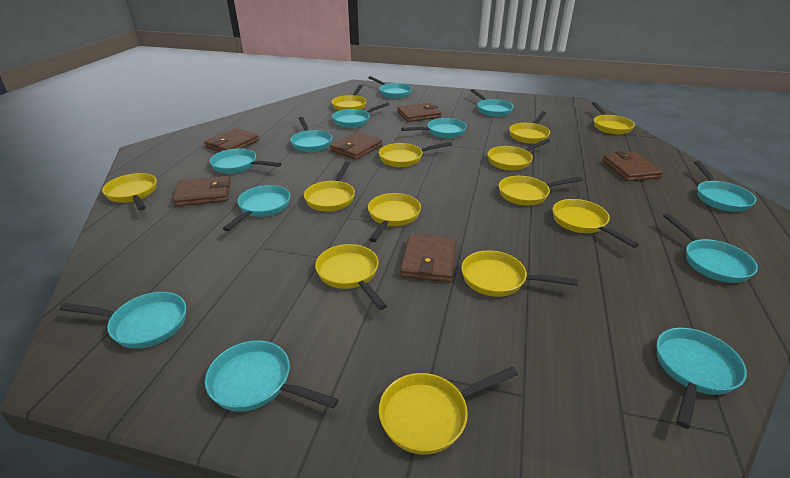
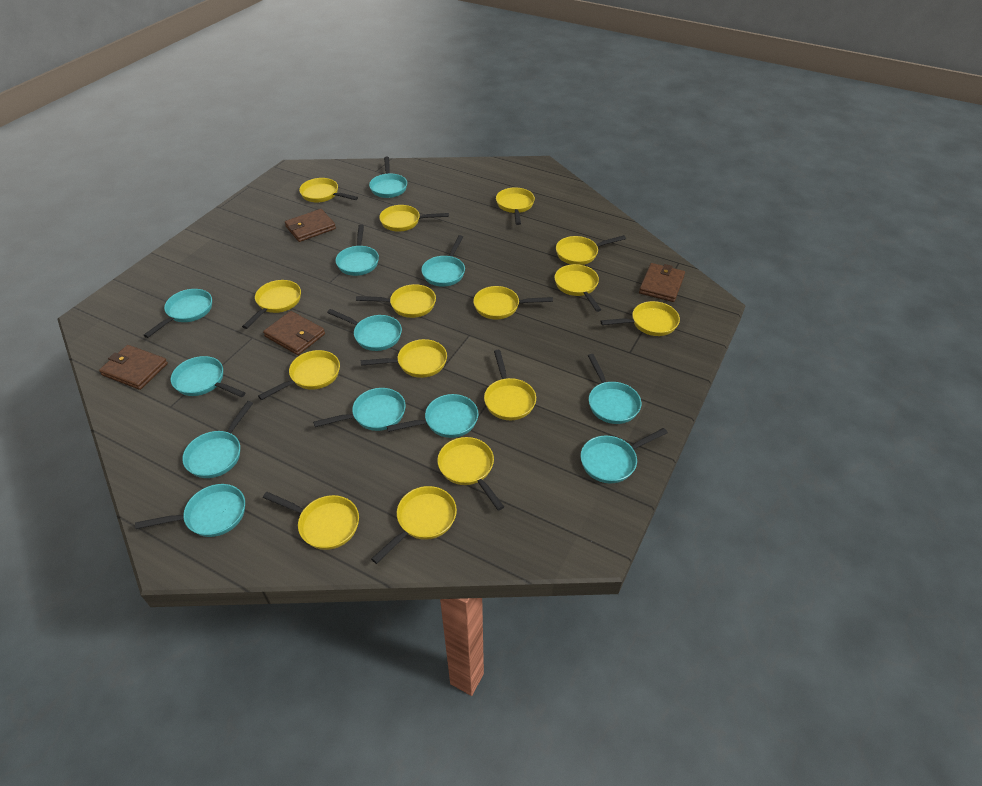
brown wallet: [173,176,231,206] [204,128,259,152] [330,132,382,160] [397,103,441,122] [400,234,456,283] [602,151,663,182] = 6 -> [99,345,168,390] [263,311,325,355] [285,209,336,242] [639,263,685,302] = 4
yellow pan: [102,173,157,211] [304,161,355,212] [315,244,387,310] [332,85,366,111] [368,193,421,242] [379,142,452,167] [379,366,518,455] [461,250,578,297] [488,139,550,171] [499,176,582,206] [509,111,550,144] [553,199,639,248] [592,102,635,134] = 13 -> [242,280,301,329] [258,350,340,400] [263,492,359,550] [299,178,358,203] [356,284,436,318] [361,339,447,378] [371,486,457,564] [379,205,449,232] [437,437,504,511] [473,286,553,320] [484,350,536,420] [496,187,535,225] [554,264,601,312] [556,235,626,265] [600,301,680,336] = 15

